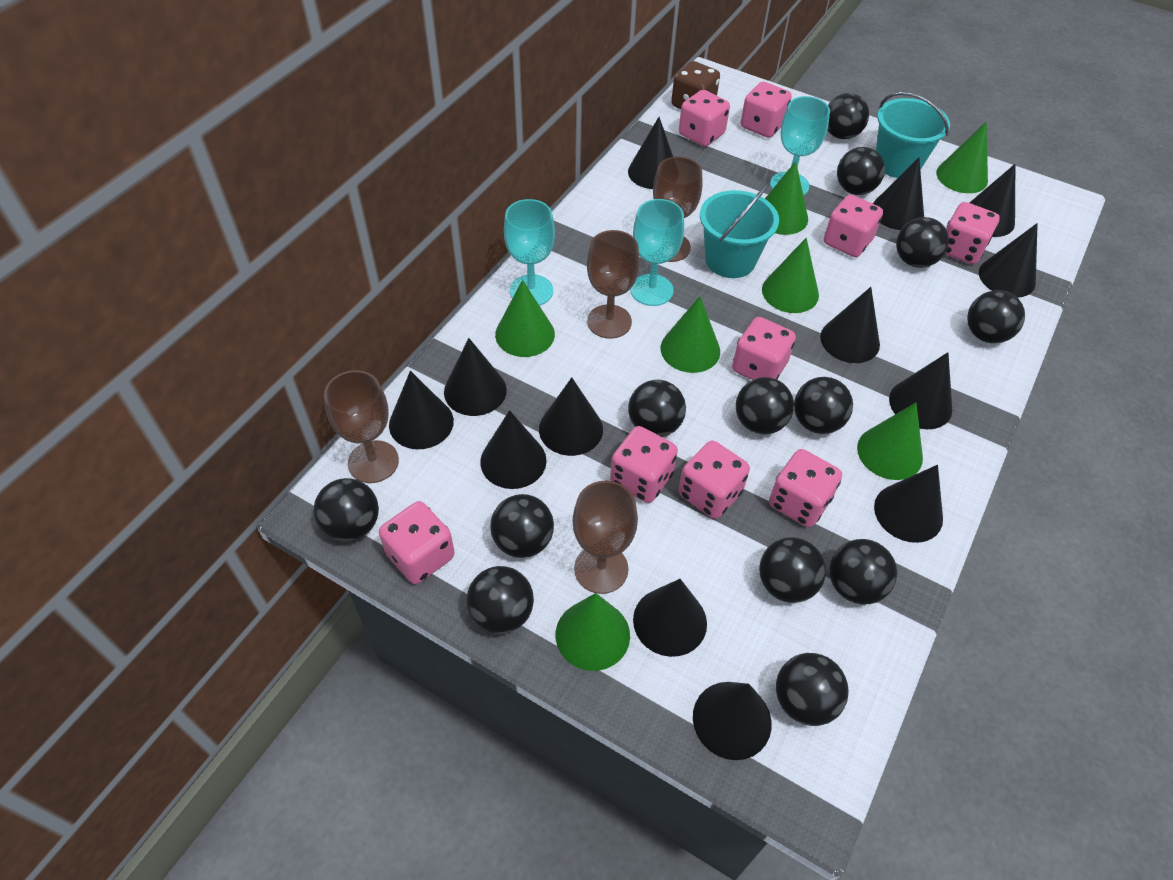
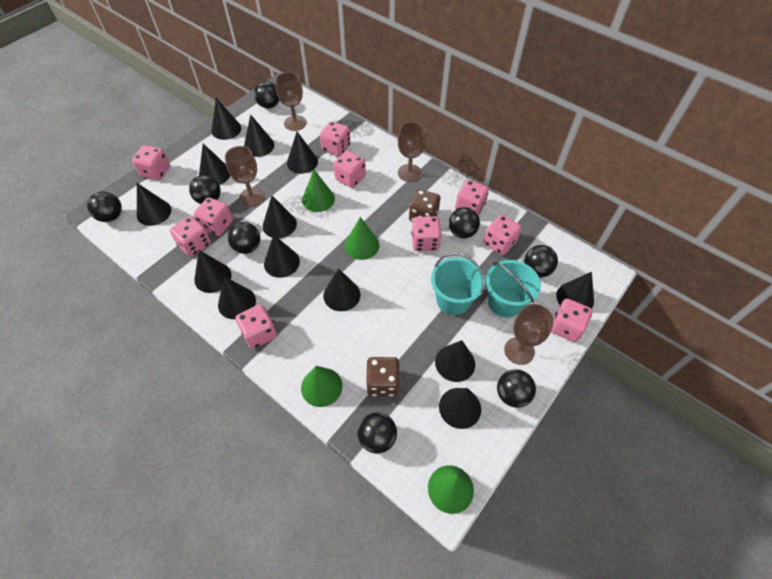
black ball: [313,478,379,542] [467,566,534,634] [490,494,554,558] [628,380,686,437] [736,377,794,434] [759,537,826,603] [776,653,849,726] [794,377,853,434] [828,93,869,139] [829,539,897,604] [837,147,885,195] [896,217,949,268] [967,290,1025,343] = 13 -> [87,191,122,222] [189,175,221,204] [228,222,260,254] [254,81,279,109] [357,412,397,454] [449,207,480,238] [497,369,536,408] [524,245,558,277] = 8
brown dice: [671,61,720,109] = 1 -> [366,357,400,396] [409,189,440,222] = 2
green cone: [495,280,555,357] [556,593,630,671] [661,296,720,373] [762,238,819,313] [765,161,808,235] [857,403,923,480] [936,121,988,193] = 7 -> [301,366,343,407] [302,170,335,212] [345,217,379,260] [428,465,474,514] = 4
pink dice: [379,501,455,584] [610,426,678,503] [678,440,750,519] [679,90,730,147] [732,317,796,380] [741,82,792,138] [769,449,842,527] [824,195,883,257] [945,202,1000,264] = 9 -> [132,145,170,180] [170,216,211,257] [194,197,233,236] [235,304,277,349] [320,121,350,157] [333,151,366,188] [411,216,442,251] [455,180,489,216] [484,215,521,255] [551,299,592,342] = 10
turquoise goblet: [504,199,555,306] [630,199,684,306] [770,96,830,196] = 3 -> none = 0

